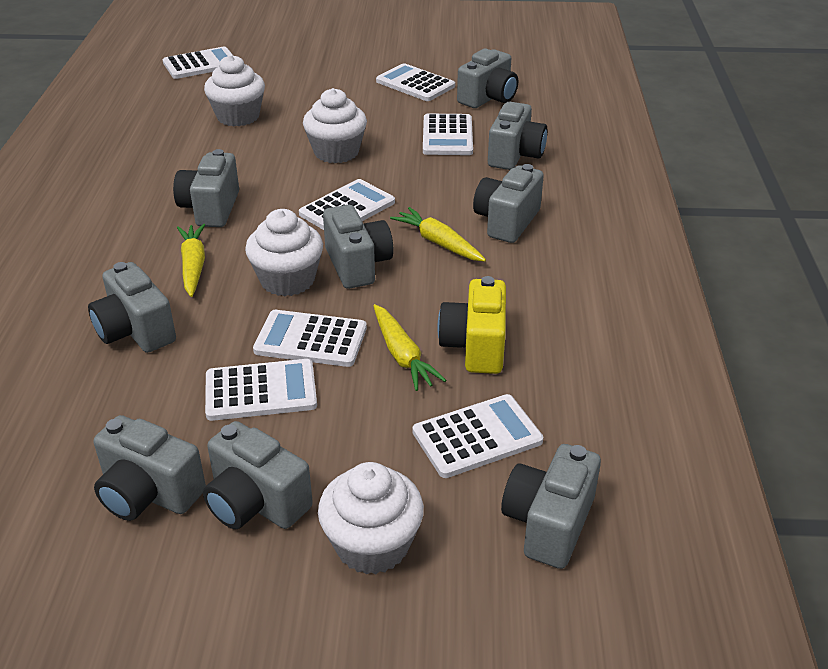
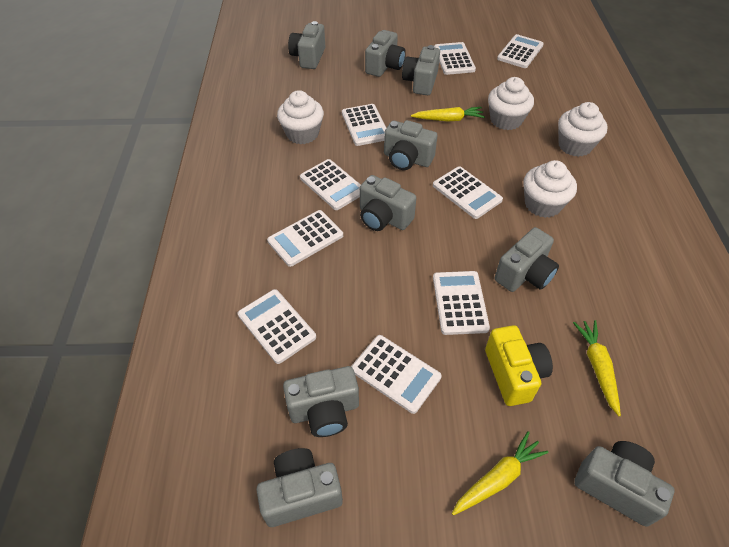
white calculator: [163,47,233,79] [205,359,317,421] [253,310,367,367] [299,179,395,230] [376,63,455,101] [412,394,543,478] [423,114,473,155] = 7 -> [238,289,316,364] [267,210,343,267] [300,159,361,210] [342,104,386,146] [351,335,442,414] [433,166,503,219] [433,271,490,335] [434,42,476,75] [497,34,544,68] = 9

